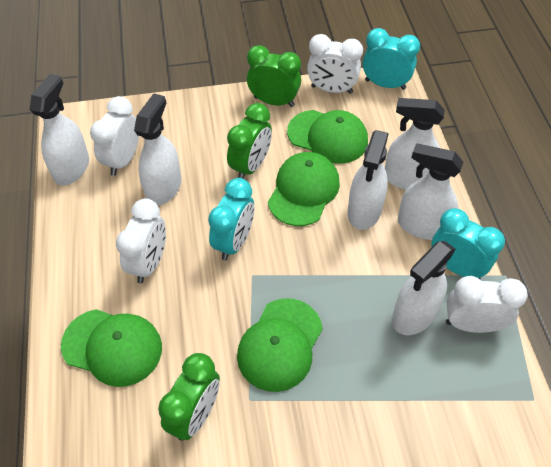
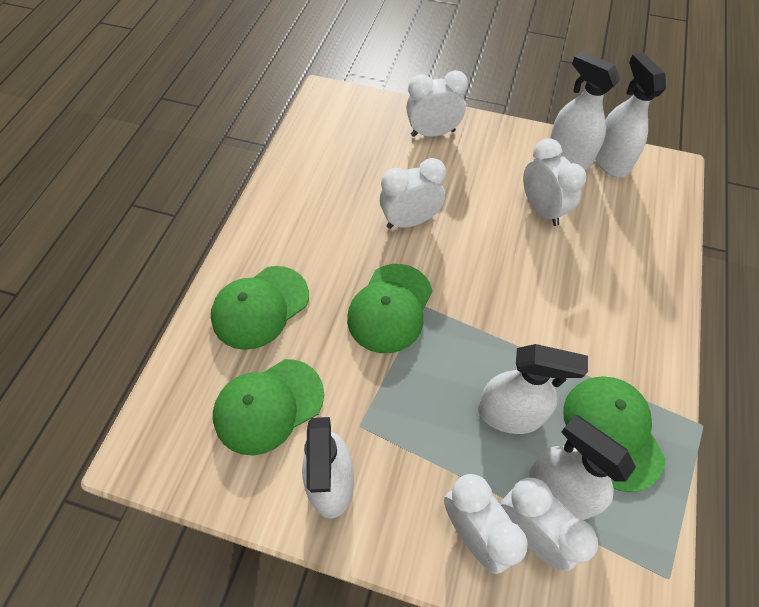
green clock: [158,353,220,441] [227,103,272,178] [247,45,301,107] = 3 -> none = 0
turquoise clock: [208,178,254,261] [363,28,420,90] [431,208,505,279] = 3 -> none = 0
white clock: [90,96,139,176] [116,199,166,283] [307,34,363,93] [446,276,528,333] = 4 -> [380,158,446,229] [406,70,468,137] [444,474,528,574] [500,478,598,572] [523,138,586,226] = 5
white spray bottle: [29,74,89,185] [134,93,181,205] [348,130,389,230] [385,98,445,190] [392,241,456,335] [398,143,463,240] = 6 -> [302,417,354,519] [478,344,588,434] [529,415,636,520] [550,51,620,170] [595,53,666,177] = 5

